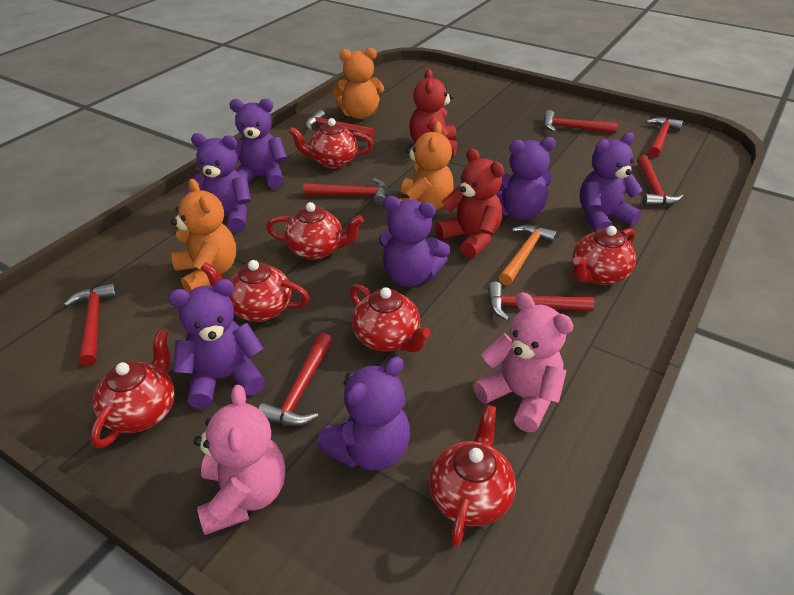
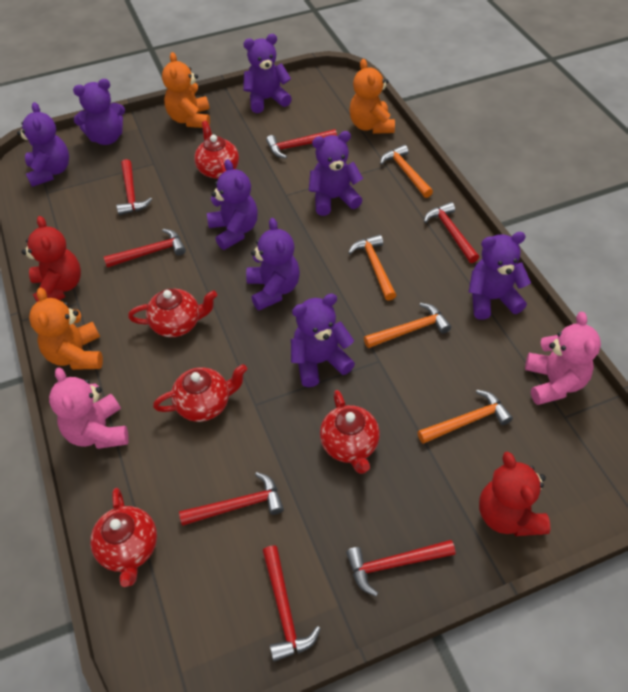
orange hammer: [499,225,557,285] = 1 -> [348,235,396,301] [364,303,451,348] [380,145,433,198] [418,390,513,444] = 4
purple teddy bear: [168,279,266,409] [185,133,251,232] [229,99,287,189] [317,357,410,471] [379,196,450,287] [496,137,556,220] [579,132,643,232] = 7 -> [17,102,69,187] [73,79,125,145] [207,159,258,250] [243,34,292,113] [246,218,300,310] [291,293,355,387] [309,131,363,216] [469,232,531,320] = 8
red hammer: [64,283,118,366] [258,333,332,426] [303,178,387,205] [306,109,375,139] [488,282,594,321] [544,110,618,134] [637,155,683,206] [646,117,683,157] = 8 -> [104,229,186,268] [117,159,152,215] [179,472,284,526] [263,546,321,662] [266,129,337,158] [346,540,455,596] [424,202,479,263] = 7
red teapot: [91,330,175,448] [200,260,310,322] [266,202,364,260] [289,118,373,169] [350,284,431,352] [429,405,516,547] [573,226,636,285] = 7 -> [90,488,157,587] [128,289,217,337] [153,364,247,422] [194,121,239,179] [320,390,380,474] = 5

